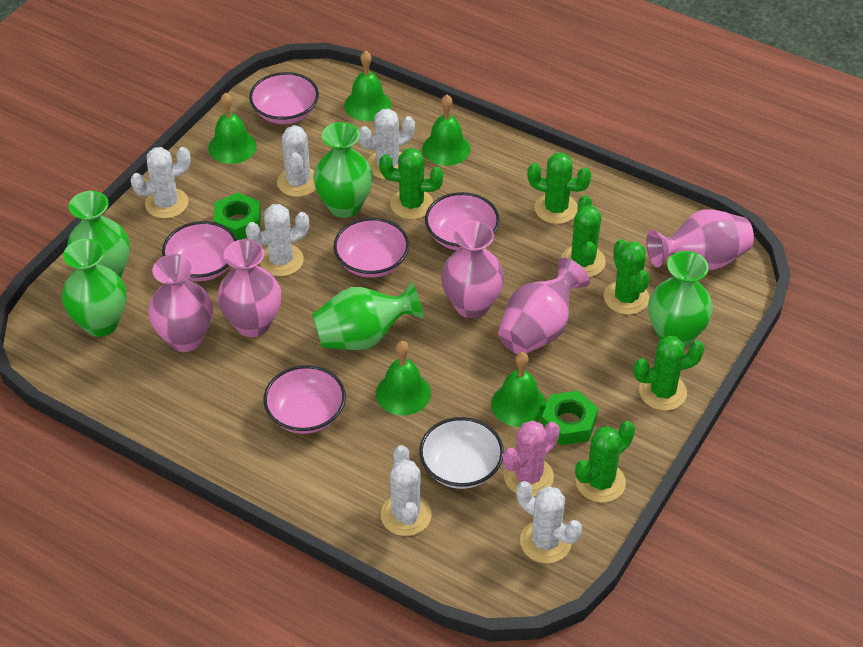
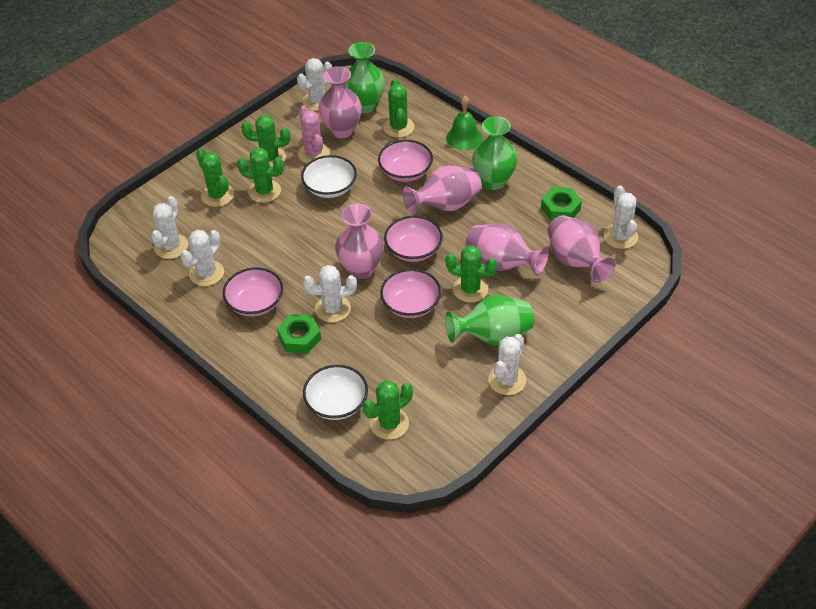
green bell: [208,93,257,164] [344,51,391,121] [376,341,431,416] [422,95,471,166] [491,352,546,427] = 5 -> [446,96,482,150] = 1
green vase: [62,239,126,337] [67,191,130,278] [312,281,424,350] [313,122,373,218] [648,251,713,348] = 5 -> [345,42,385,113] [445,295,534,345] [472,116,517,190] = 3
pink bowl: [162,221,237,281] [249,72,319,124] [264,365,346,434] [334,218,409,278] [425,192,500,251] = 5 -> [223,268,283,317] [378,140,433,182] [380,269,441,318] [384,216,443,262] = 4
white bowl: [419,417,504,489] = 1 -> [301,155,357,198] [303,365,368,420] = 2

